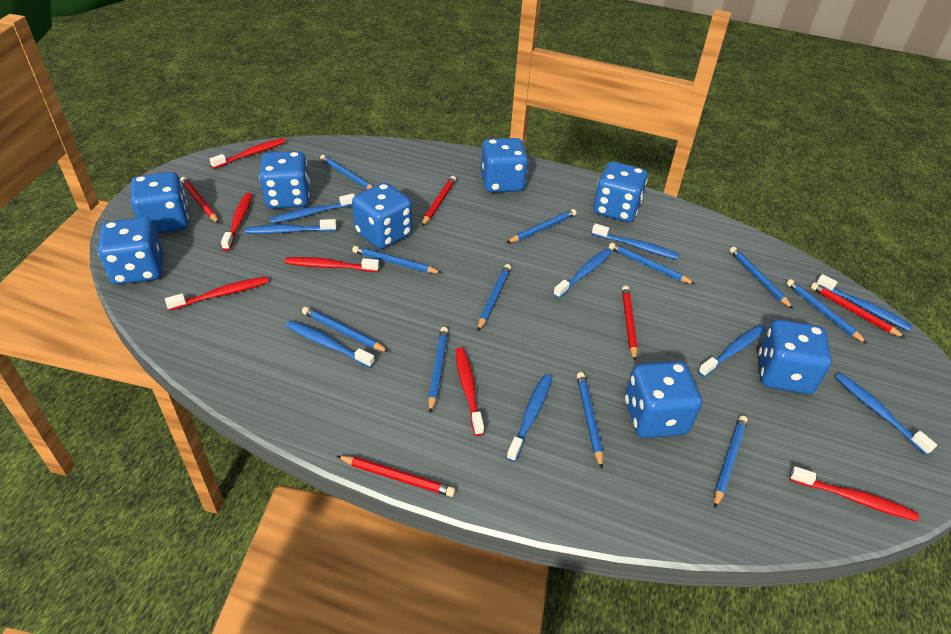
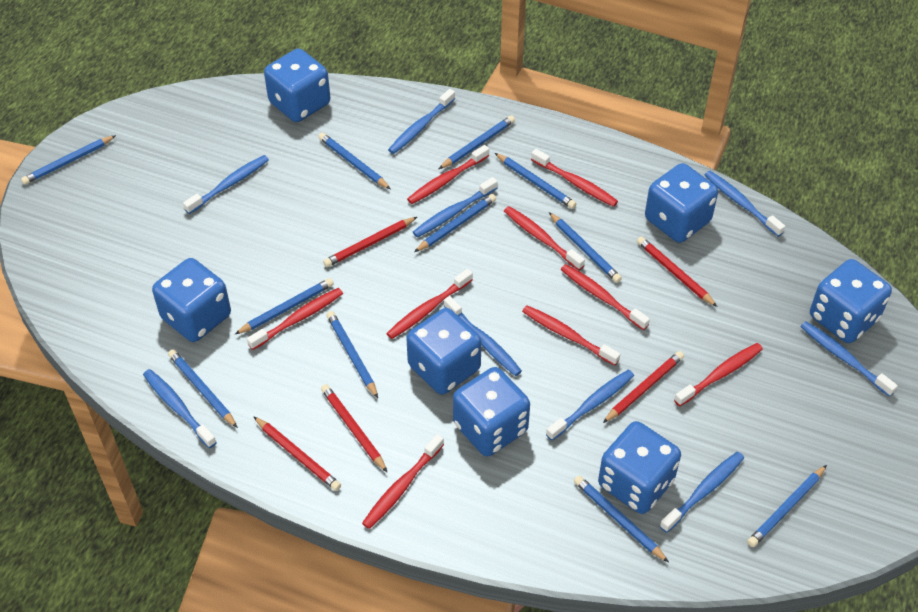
blue dice: [98,217,163,285] [131,172,189,234] [259,151,310,209] [352,182,412,249] [481,138,528,193] [593,161,648,222] [625,361,702,438] [758,319,832,394] = 8 -> [152,258,231,342] [264,48,330,122] [406,308,481,395] [453,367,530,456] [598,421,681,514] [645,163,718,243] [810,259,892,343] = 7
red toothbrush: [165,276,269,311] [210,138,286,169] [221,193,252,251] [285,257,379,272] [456,347,484,436] [790,466,919,521] = 6 -> [247,288,343,350] [362,434,444,529] [386,269,473,339] [407,145,489,204] [504,206,585,270] [522,305,620,366] [531,149,618,207] [561,264,650,330] [674,343,763,406] = 9

